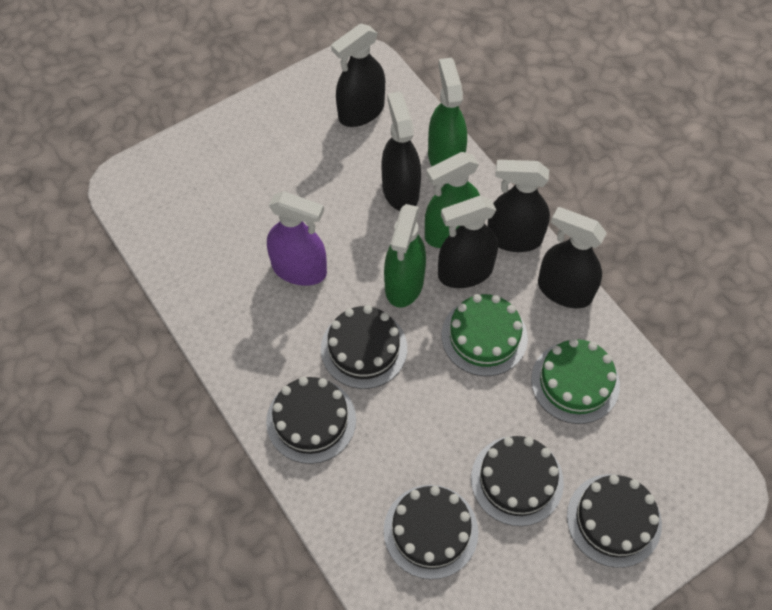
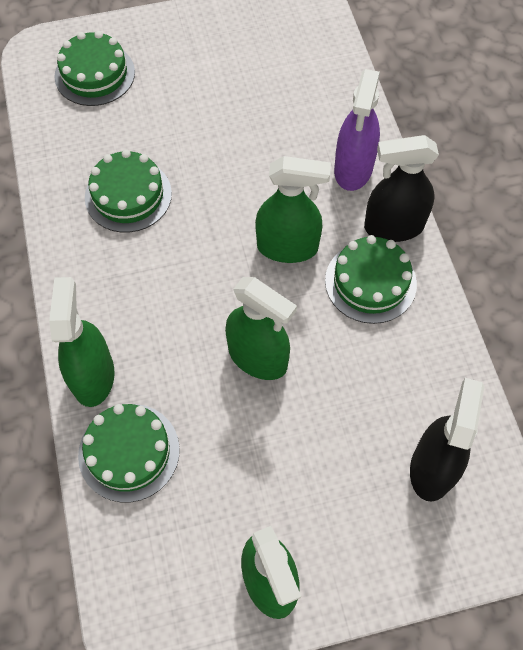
black cake: [266,377,356,464] [321,305,407,389] [384,485,478,579] [471,436,564,526] [567,474,662,568] = 5 -> none = 0
black spray bottle: [331,23,385,127] [382,92,421,211] [438,196,498,288] [488,160,550,252] [538,207,607,308] = 5 -> [364,135,439,242] [410,378,484,502] = 2
green cake: [441,294,528,376] [531,338,620,424] = 2 -> [54,31,135,106] [78,404,180,503] [85,149,172,233] [325,235,417,324] = 4
green spray bottle: [384,204,426,308] [425,152,480,248] [428,58,467,166] = 3 -> [49,277,114,407] [225,277,297,380] [241,526,301,619] [255,156,331,263] = 4

